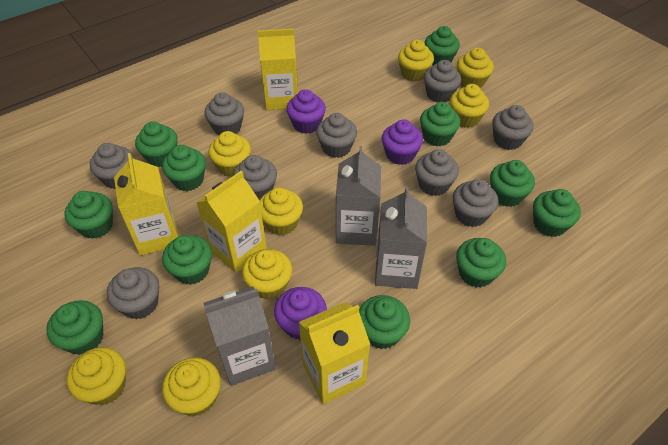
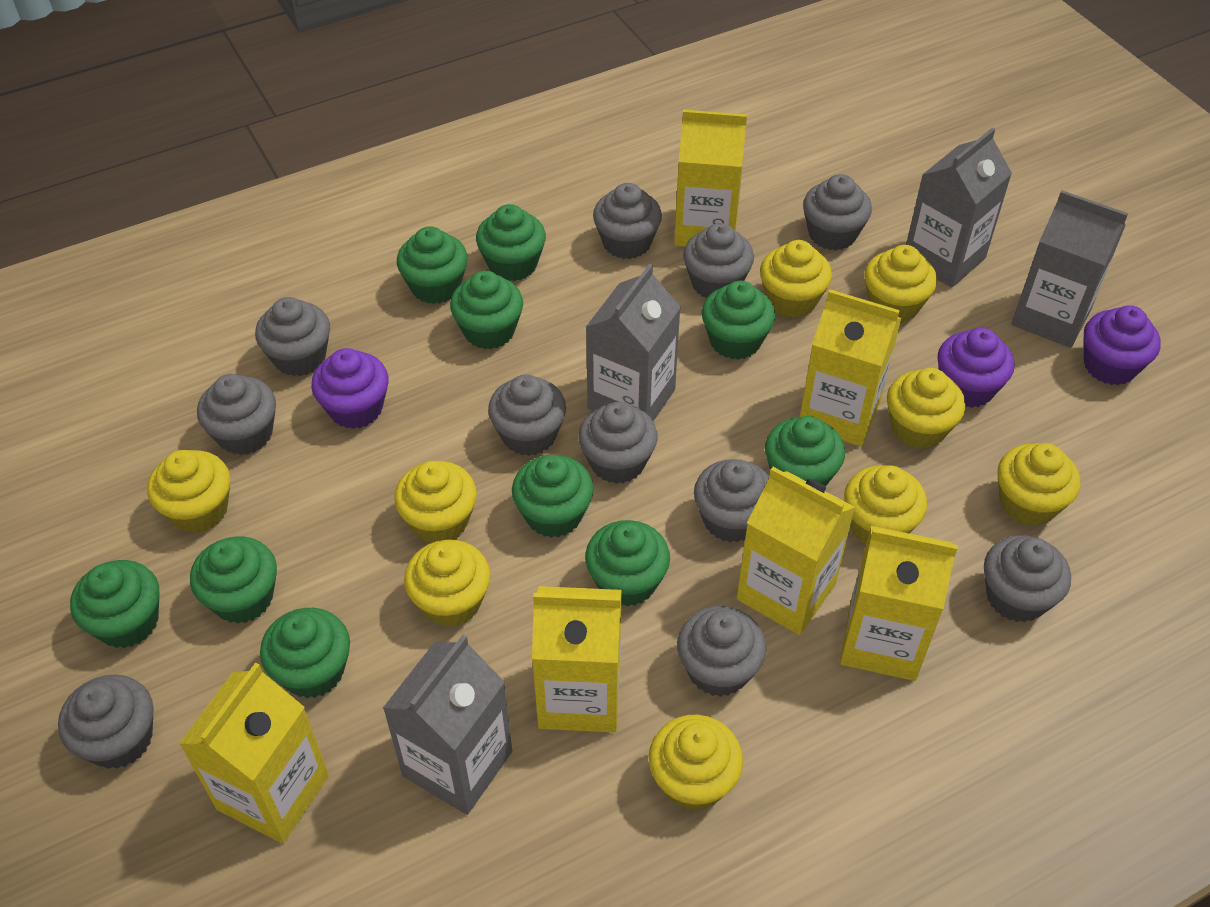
green cupcake: [46,300,103,355] [64,191,113,239] [135,121,178,167] [162,145,206,191] [162,235,212,285] [359,295,410,349] [420,102,460,147] [425,26,460,66] [456,238,506,288] [490,160,535,207] [533,189,581,237] = 11 -> [70,560,159,648] [190,536,277,624] [260,608,350,698] [397,226,468,304] [450,271,523,349] [476,204,546,281] [512,455,594,538] [585,520,670,607] [702,281,775,360] [765,416,845,487] = 10
grey carton: [204,287,276,386] [336,146,381,246] [375,187,427,289] = 3 -> [383,635,512,815] [586,264,681,421] [906,128,1012,288] [1012,190,1128,348] = 4
grey cupcake: [90,143,134,189] [107,267,159,319] [204,92,244,135] [233,155,277,200] [316,113,357,158] [415,149,459,196] [424,60,461,102] [453,179,499,227] [492,105,534,150] = 9 -> [58,675,153,769] [197,374,276,455] [255,297,330,376] [488,374,566,456] [578,402,658,484] [593,183,662,259] [677,606,766,697] [683,223,754,298] [694,459,769,542] [803,174,872,250] [984,535,1071,622] = 11
yellow carton: [114,153,179,255] [196,171,267,273] [258,29,298,110] [299,302,370,404] = 4 -> [179,663,329,844] [532,586,622,733] [674,110,747,247] [737,467,855,635] [800,289,902,446] [840,526,958,681] = 6
yellow cupcake: [66,347,126,406] [162,357,221,416] [208,131,251,177] [242,249,292,300] [260,187,303,235] [398,40,434,82] [450,84,489,128] [457,48,494,88] = 8 -> [147,450,230,533] [394,461,477,543] [404,540,490,627] [649,715,743,811] [760,240,832,318] [844,465,927,543] [864,245,937,323] [887,368,965,449] [997,443,1080,526] = 9

